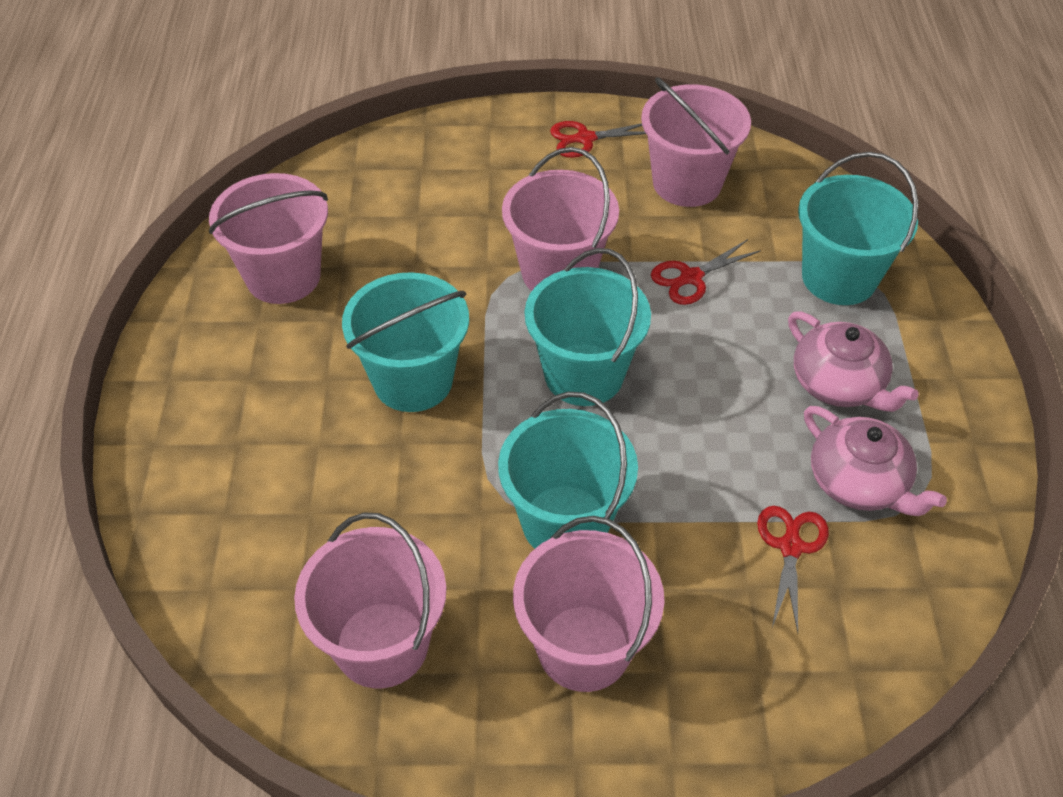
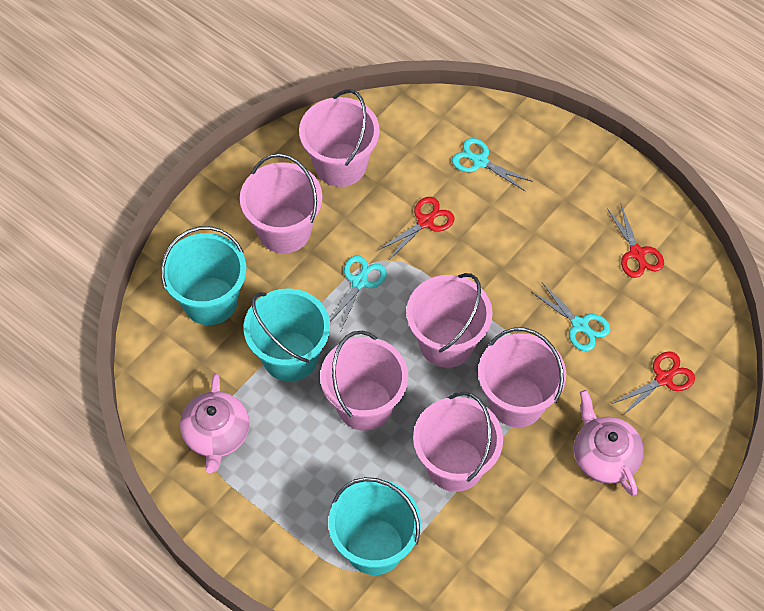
pink bucket: [209,173,328,304] [294,512,447,688] [502,147,619,291] [513,516,665,692] [641,77,751,207] = 5 -> [240,153,323,253] [299,89,380,187] [320,331,408,431] [406,273,493,368] [413,392,503,492] [478,328,566,427] = 6
turquoise bucket: [342,272,469,412] [498,392,638,549] [525,248,651,406] [798,152,919,305] = 4 -> [161,226,246,325] [244,288,330,382] [328,477,421,575] = 3
turquoise scissors: none = 0 -> [330,255,387,330] [452,138,533,192] [531,283,610,351] = 3

